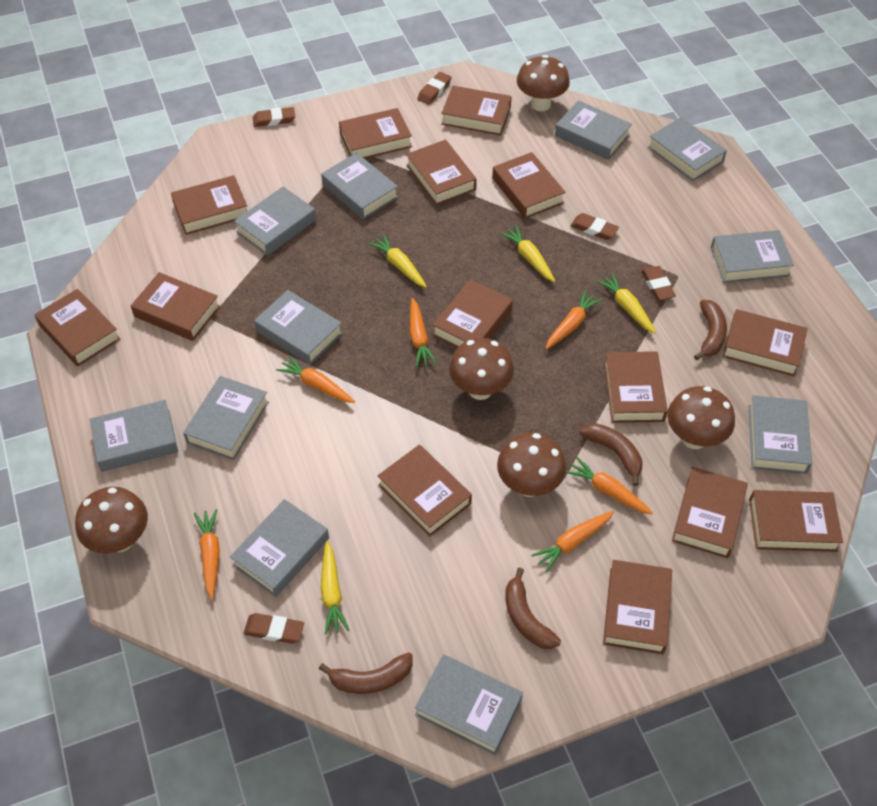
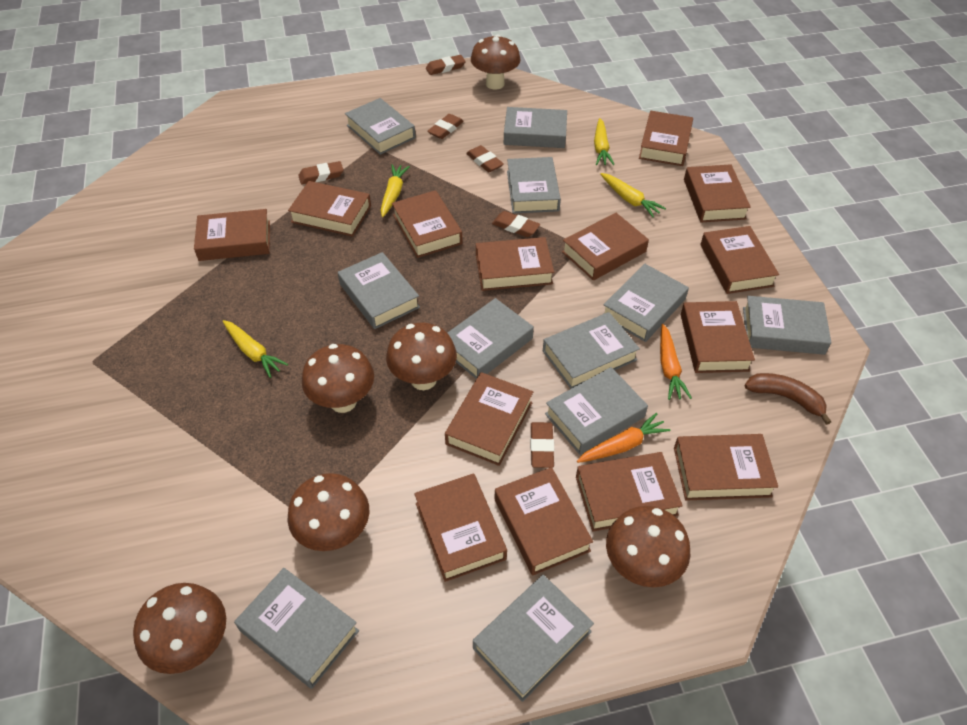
brown banana: [319,652,412,694] [505,567,561,649] [579,423,643,486] [694,300,727,360] = 4 -> [744,373,831,425] = 1
brown eraser: [244,613,304,644] [253,107,295,127] [417,72,451,105] [571,213,619,240] [641,266,676,300] = 5 -> [298,161,344,185] [426,55,466,75] [427,114,464,139] [466,145,504,172] [492,211,540,237] [530,422,554,468] = 6
brown mushroom: [75,487,148,554] [449,338,514,400] [497,433,566,497] [517,55,570,111] [667,386,735,449] = 5 -> [133,583,226,674] [288,473,369,551] [302,344,374,413] [386,323,457,390] [471,35,521,90] [606,506,690,587] = 6
orange carrot: [194,509,220,599] [276,356,355,403] [410,298,437,367] [531,511,614,572] [546,290,602,349] [566,457,653,514] = 6 -> [577,413,671,463] [660,324,692,400] = 2

